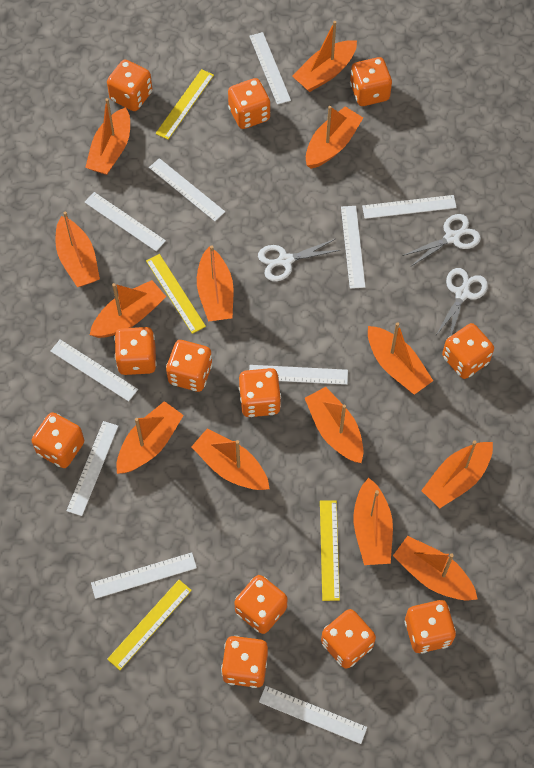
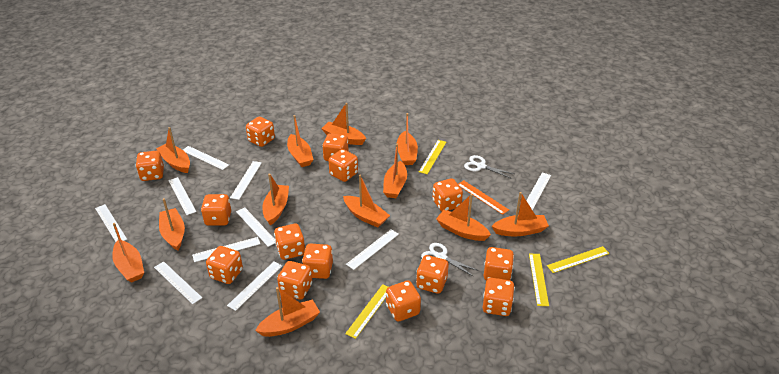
orange boat: [55,211,100,287] [85,98,130,175] [90,280,166,338] [116,401,184,474] [191,429,270,490] [197,246,233,322] [292,21,357,92] [305,387,364,463] [306,106,363,169] [353,478,393,565] [368,322,433,395] [393,536,478,601] [421,441,493,508] = 13 -> [112,223,144,283] [156,127,190,173] [159,198,185,251] [255,287,320,337] [262,174,289,225] [287,115,313,167] [321,103,366,145] [343,175,390,228] [383,144,407,198] [397,113,418,165] [436,194,491,241] [491,192,549,236] = 12
orange dice: [31,412,84,468] [107,60,152,111] [114,327,157,375] [166,340,213,392] [221,636,268,688] [228,78,270,129] [234,575,287,634] [239,368,281,417] [321,609,376,669] [350,57,392,106] [405,600,456,653] [442,323,494,379] = 12 -> [136,151,164,181] [201,194,231,226] [206,246,243,284] [246,117,275,147] [274,223,305,260] [277,261,312,300] [302,244,333,279] [322,133,349,161] [328,149,358,182] [386,281,421,321] [416,255,449,294] [433,178,463,211] [483,278,515,316] [484,247,514,281] = 14
orange ruler: none = 0 -> [458,180,509,215] = 1
white scissors: [258,239,340,281] [402,214,481,267] [436,268,488,336] = 3 -> [421,243,479,277] [464,155,514,179] = 2

